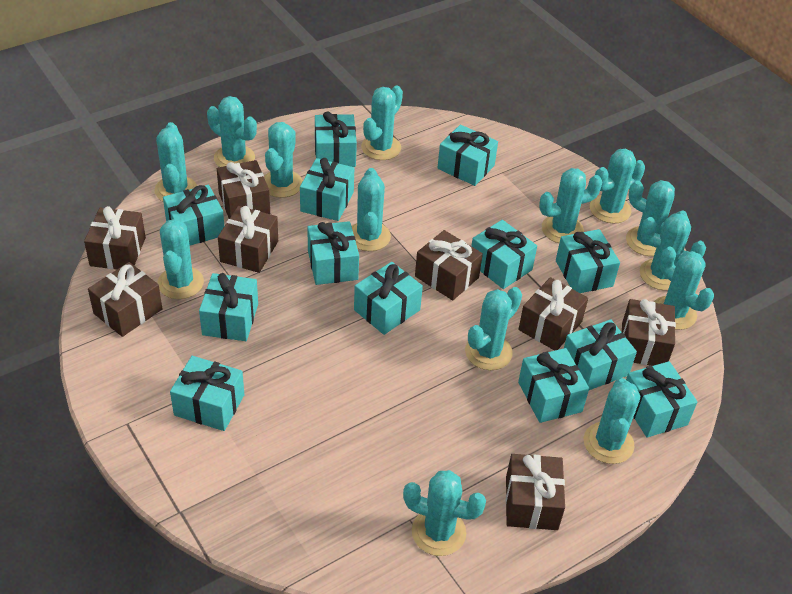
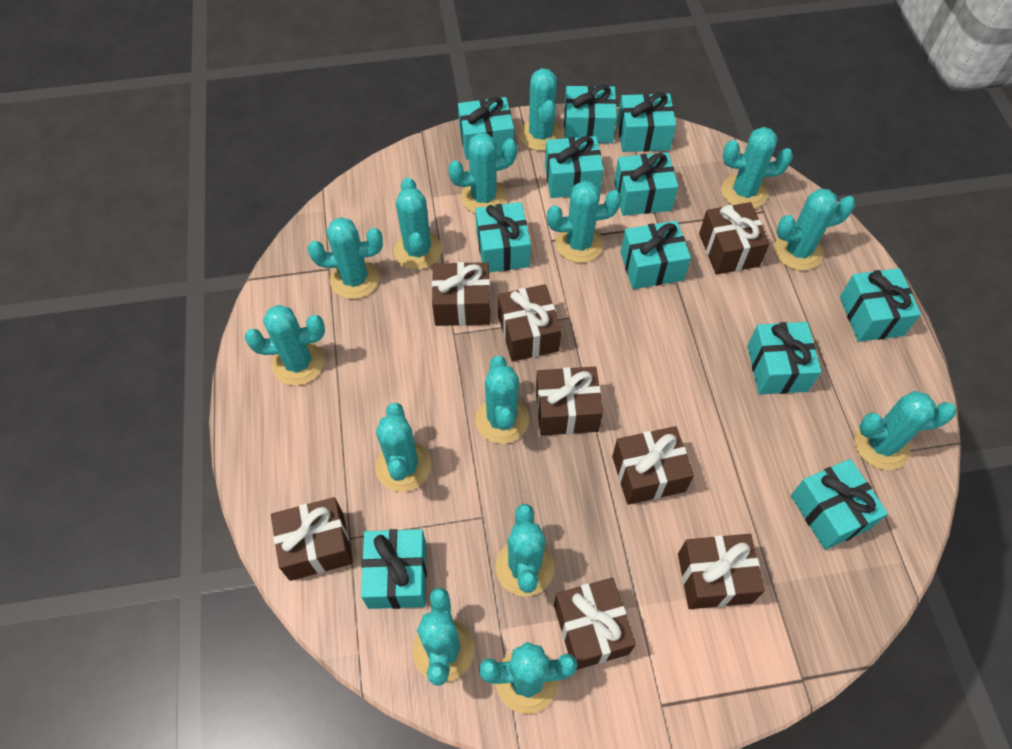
turquoise gift: [163,185,224,245] [170,356,244,431] [199,273,258,341] [300,158,354,221] [308,221,359,285] [315,112,357,167] [354,262,423,335] [438,125,498,186] [472,220,537,289] [518,348,589,423] [556,229,620,293] [564,319,637,390] [626,361,697,437] = 13 -> [361,529,427,609] [458,97,514,160] [475,202,531,272] [545,136,604,198] [564,85,617,143] [614,152,678,216] [618,92,676,152] [620,221,691,289] [747,322,821,395] [791,459,888,550] [840,268,921,342] = 11

